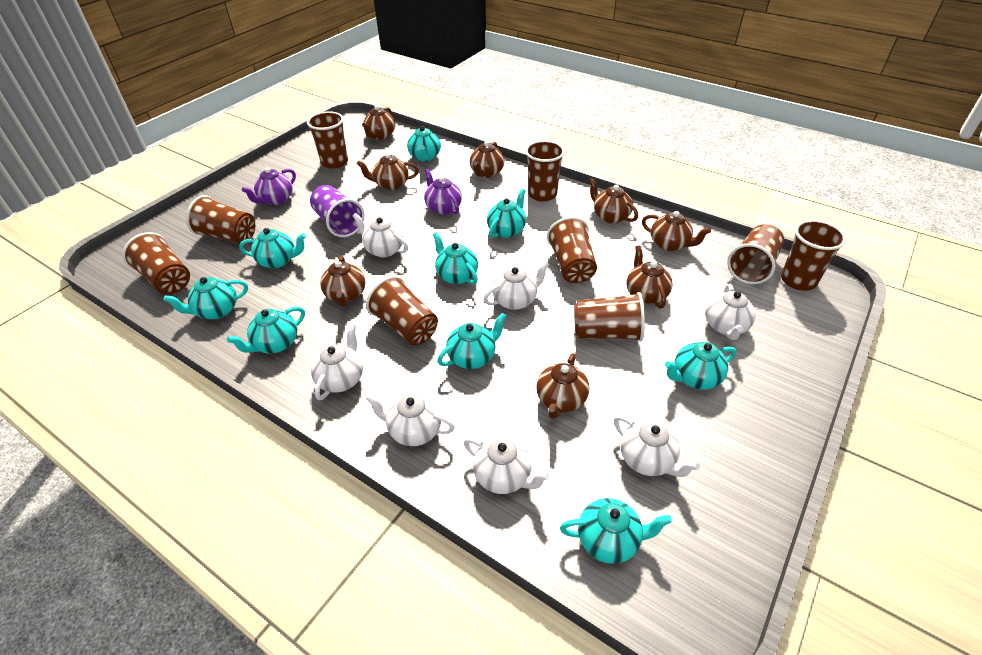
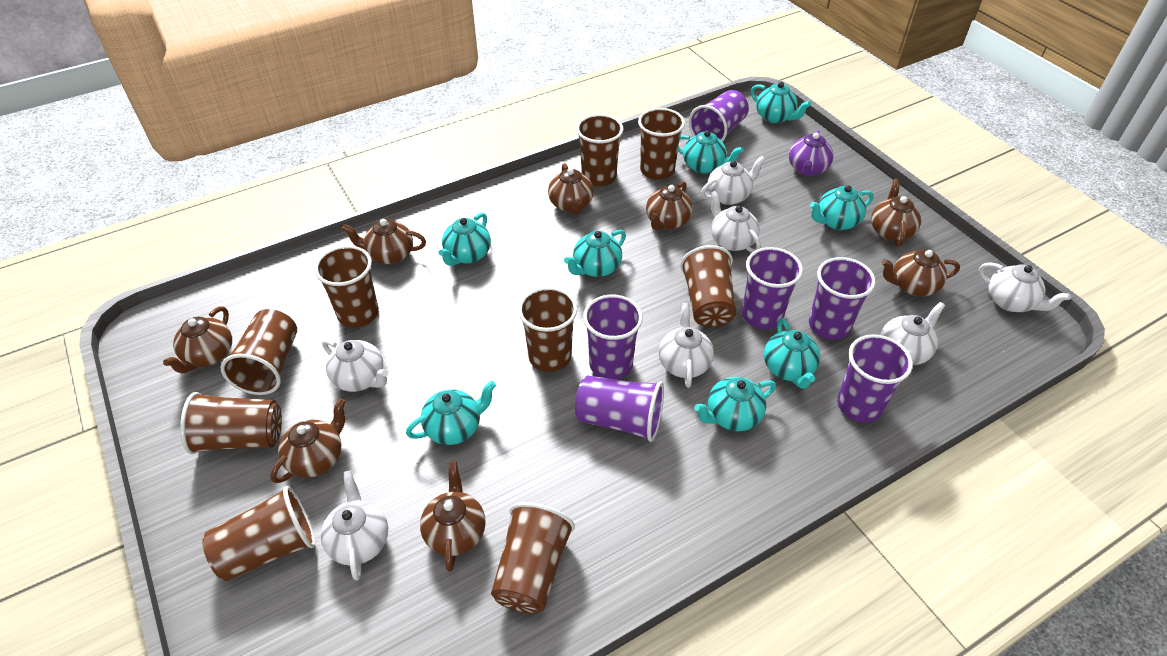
purple cup: [310,185,365,237] = 1 -> [575,376,664,442] [583,294,643,379] [689,90,749,142] [742,247,803,329] [809,257,876,340] [837,334,913,423] = 6
purple teapot: [242,168,296,205] [424,169,462,215] = 2 -> [789,130,834,177] = 1
turquoise teapot: [164,277,248,319] [227,307,305,353] [239,228,306,268] [407,126,441,162] [433,232,478,285] [437,313,507,369] [487,189,526,238] [560,498,672,564] [665,342,736,390] = 9 -> [406,381,496,445] [439,213,491,266] [564,230,626,277] [678,130,744,174] [694,377,776,431] [751,82,811,123] [764,318,820,389] [810,185,874,230] = 8

